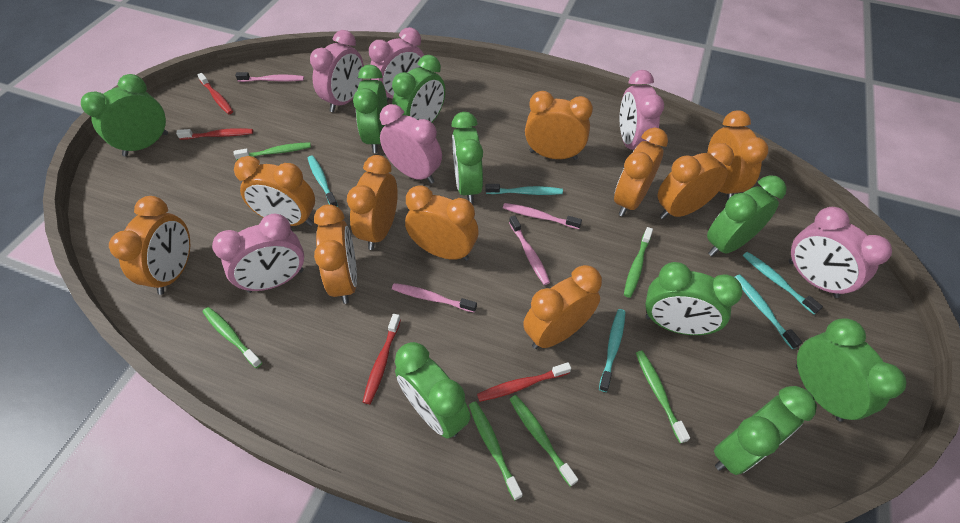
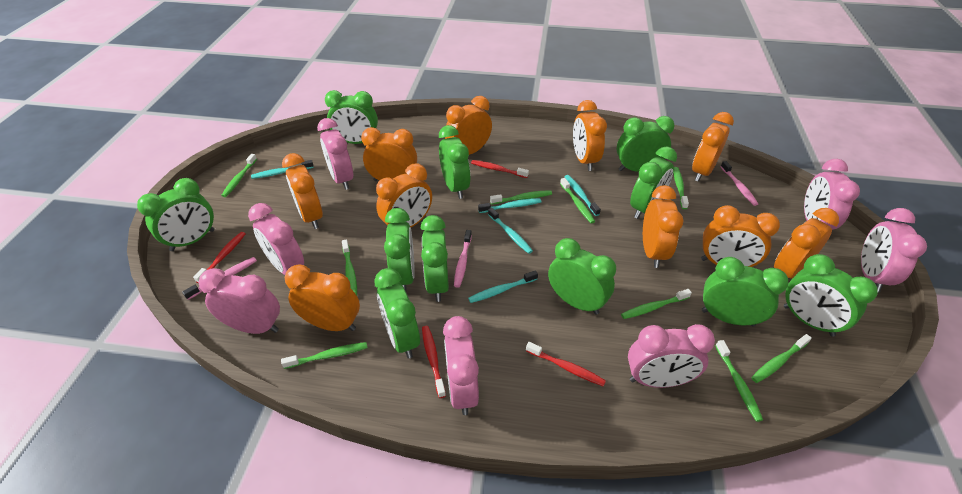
green clock: [81,74,168,157] [353,64,387,153] [392,55,445,122] [395,342,471,439] [451,112,483,204] [645,262,743,335] [707,175,787,257] [714,386,817,475] [796,318,907,422] = 9 -> [137,178,214,251] [325,90,378,144] [374,268,420,359] [384,208,415,291] [420,215,449,302] [439,125,471,199] [548,238,616,315] [617,116,675,172] [630,146,677,219] [702,257,788,326] [784,254,878,337] = 11
green toothbrush: [202,307,262,368] [234,142,311,160] [469,401,523,500] [509,395,578,487] [624,227,653,298] [636,350,690,443] = 6 -> [221,154,257,197] [281,342,368,369] [342,240,357,295] [490,190,552,205] [560,178,595,224] [621,289,692,319] [673,167,689,209] [715,340,763,422] [751,334,812,383] = 9
pink clock: [212,214,304,293] [310,30,364,112] [369,27,424,101] [380,104,442,184] [620,70,664,150] [789,207,892,298] = 6 -> [198,268,280,334] [248,203,304,275] [317,118,353,190] [443,316,479,415] [628,324,715,388] [804,159,860,230] [861,208,927,293] = 7
pink toothbrush: [235,72,304,82] [392,283,477,313] [503,203,582,229] [509,216,550,285] = 4 -> [182,257,257,300] [454,230,472,288] [720,161,758,206] = 3

